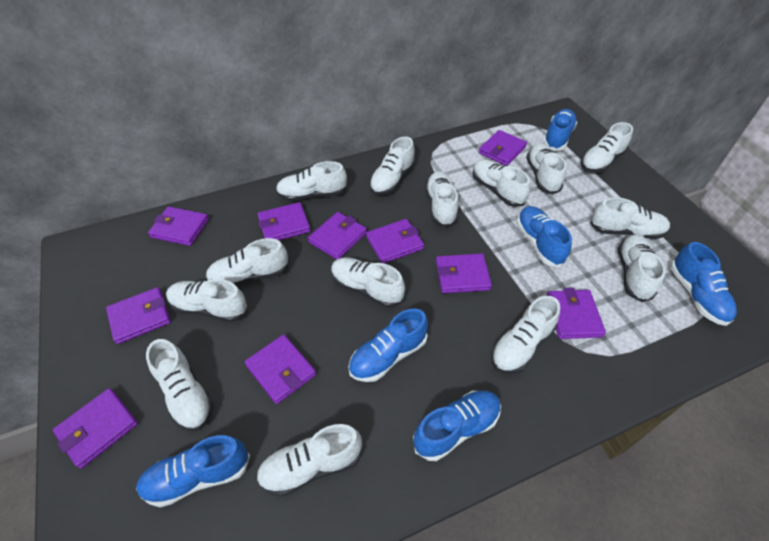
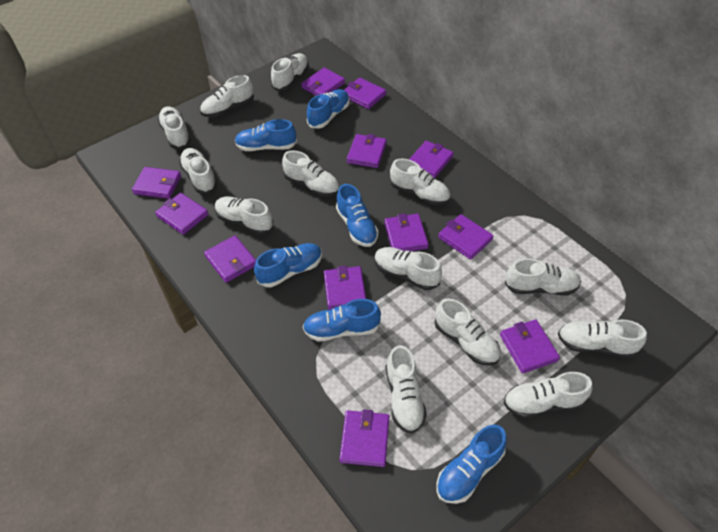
purple wallet: [53,388,138,469] [106,287,171,344] [148,206,209,246] [245,334,316,404] [258,202,311,240] [308,212,367,260] [366,219,424,263] [436,253,492,293] [479,130,527,165] [546,288,606,339] = 10 -> [132,167,181,199] [155,193,209,235] [204,235,256,283] [301,68,345,96] [324,266,366,310] [339,409,389,467] [344,78,386,109] [347,134,387,168] [385,213,429,251] [409,141,453,179] [438,214,494,260] [500,319,560,374] = 12
white shoe: [146,339,213,431] [166,279,248,322] [206,238,289,286] [256,424,362,497] [276,161,347,201] [331,257,405,308] [370,137,415,195] [425,171,459,227] [472,159,530,207] [491,296,560,374] [526,143,566,194] [581,122,633,173] [590,197,670,239] [618,235,665,302] = 14 -> [158,106,191,149] [179,148,217,194] [200,75,254,117] [215,196,274,235] [271,53,309,91] [282,151,340,197] [374,247,442,290] [386,345,427,434] [390,159,451,205] [435,298,501,366] [504,372,593,418] [505,258,581,295] [558,319,647,358] = 13

